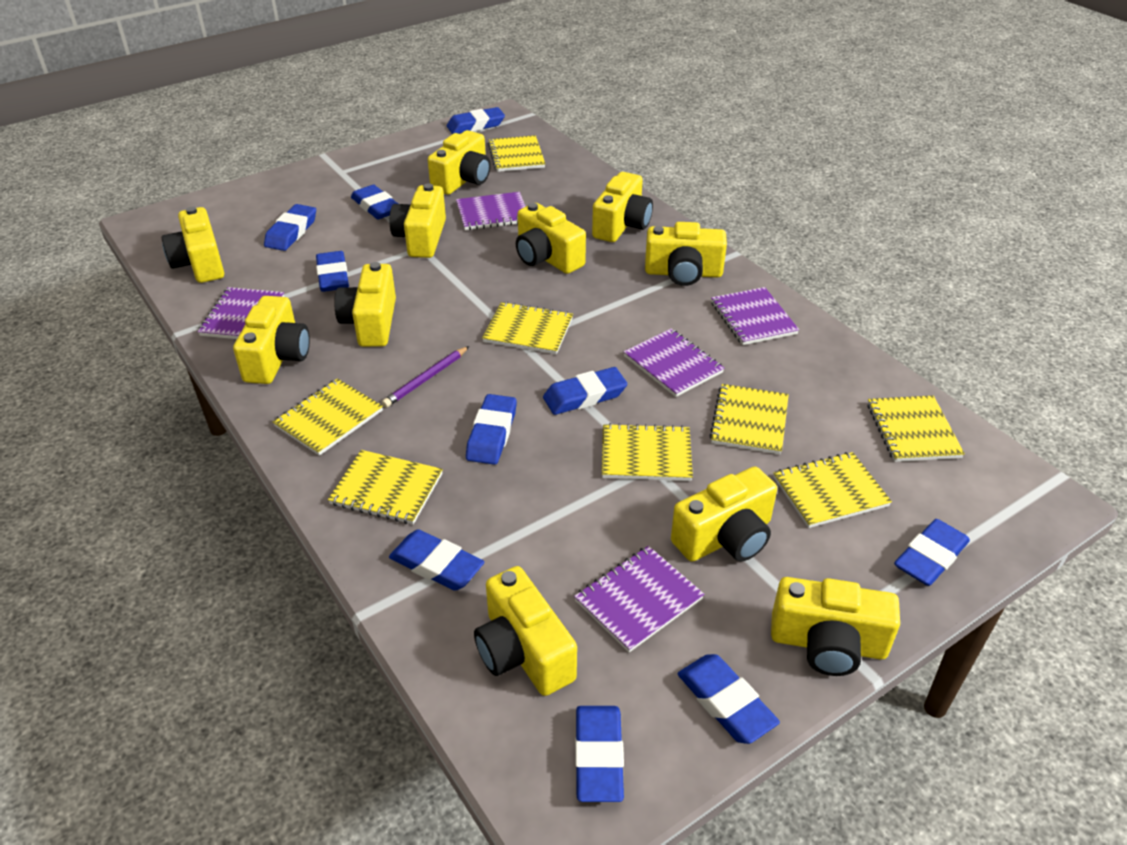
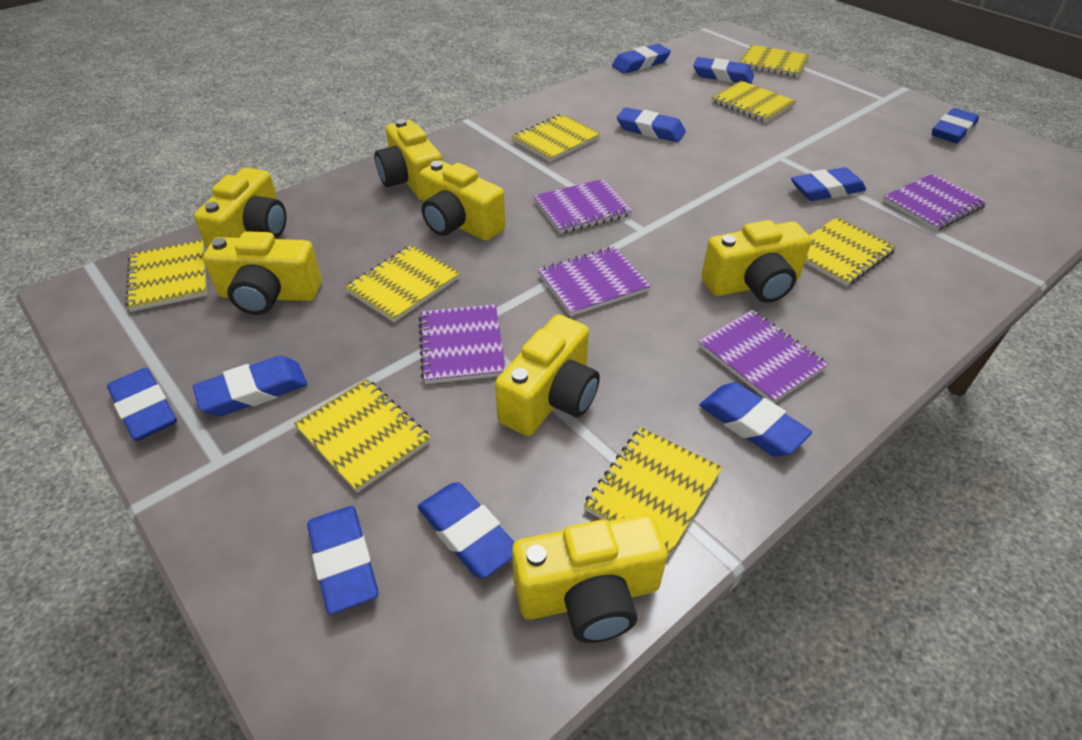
purple pencil: [382,346,469,408] = 1 -> none = 0
yellow camera: [162,206,224,283] [233,296,310,384] [334,262,396,347] [389,183,446,258] [428,130,491,195] [474,566,577,696] [516,203,586,274] [592,172,653,242] [645,222,727,286] [671,466,777,562] [771,577,900,676] = 11 -> [194,168,286,248] [203,231,322,315] [374,119,442,200] [419,161,505,241] [495,314,600,436] [512,514,668,643] [701,220,812,303] = 7

